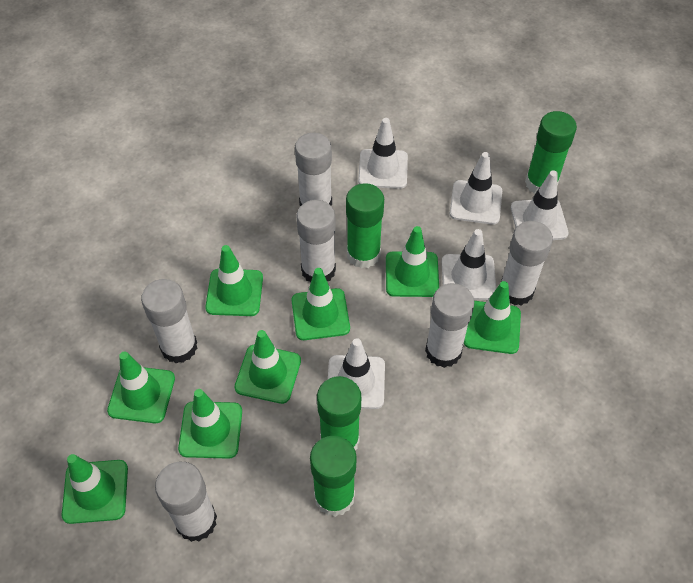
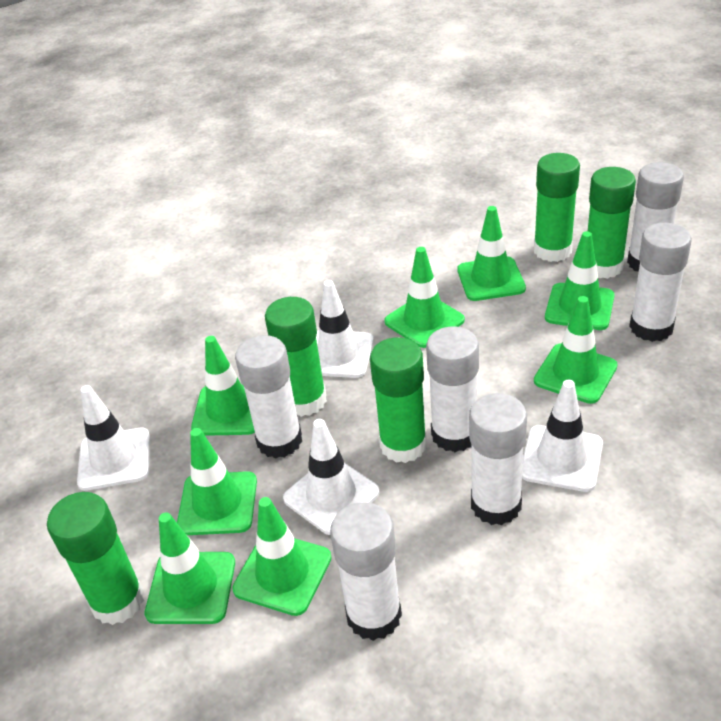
green glue stick: [310,436,357,517] [317,376,361,450] [346,183,384,269] [525,111,577,194] = 4 -> [47,492,144,625] [265,297,327,417] [370,337,427,463] [534,153,580,262] [588,167,636,279] = 5
white traffic cone: [328,338,385,409] [358,118,408,189] [442,229,496,300] [450,152,502,225] [511,170,569,240] = 5 -> [77,385,150,491] [283,419,380,535] [316,280,374,378] [522,380,603,492] = 4

